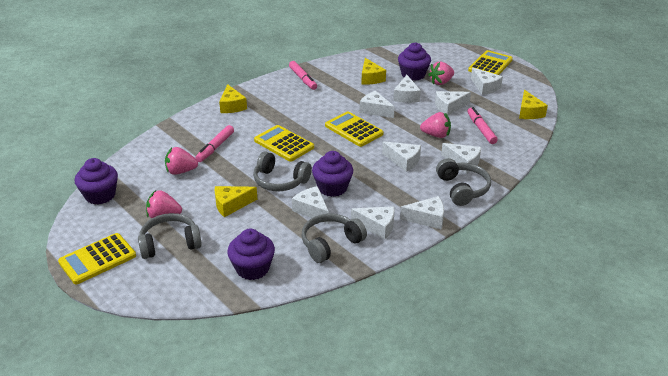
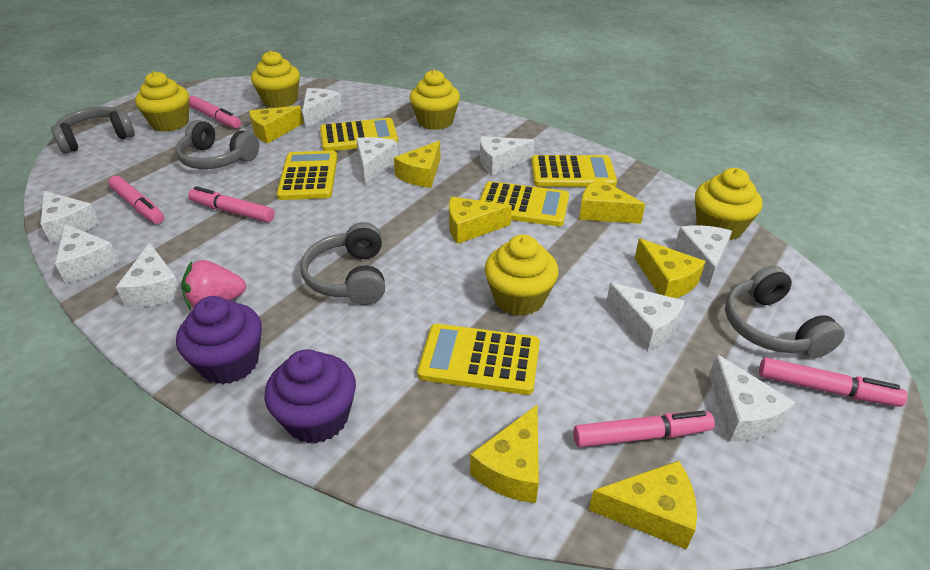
pink marker: [195,125,234,162] [289,61,317,90] [467,107,498,144] = 3 -> [108,176,164,224] [188,186,274,222] [189,96,241,129] [573,411,715,447] [759,357,907,407] = 5
pink strawberry: [146,190,182,218] [165,147,198,175] [420,112,451,138] [428,62,454,85] = 4 -> [181,260,246,310] = 1
purple cupcake: [75,158,118,204] [227,229,275,280] [312,151,353,197] [398,43,431,81] = 4 -> [176,296,262,384] [264,349,356,444] = 2
yellow calculator: [58,233,136,284] [254,125,314,162] [325,111,384,147] [468,50,513,75] = 4 -> [277,151,337,200] [320,118,398,151] [417,324,540,395] [480,181,569,226] [531,155,617,187] = 5
yellow cheese: [215,186,257,217] [219,84,247,113] [362,58,386,85] [519,90,548,119] = 4 -> [249,106,304,144] [394,141,441,188] [449,197,512,244] [470,405,539,503] [579,178,645,224] [589,461,697,550] [635,238,706,298] = 7
yellow cupcake: none = 0 -> [135,71,189,132] [251,51,300,108] [410,70,460,130] [485,235,559,316] [695,168,762,240] = 5

